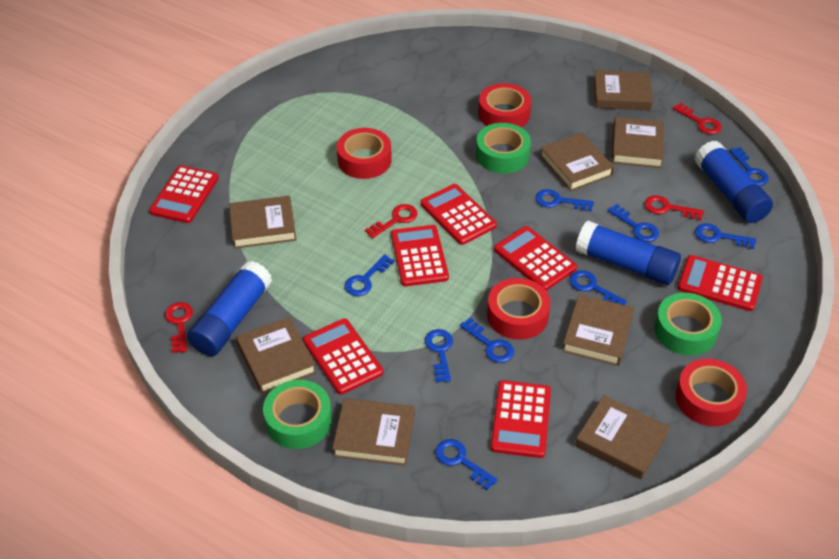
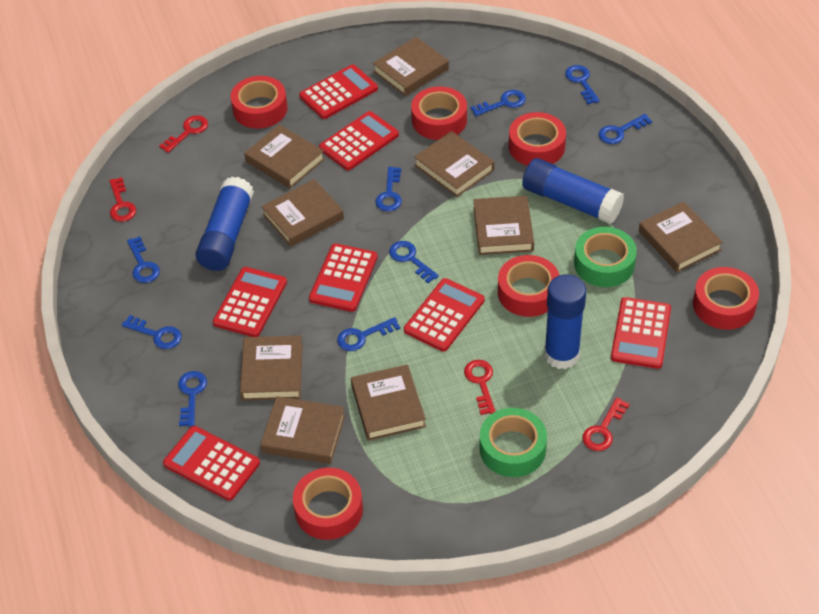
brown book: [229,196,296,249] [236,317,316,394] [332,398,415,466] [540,132,614,191] [562,294,634,366] [575,395,670,480] [594,70,653,110] [612,117,664,168] = 8 -> [240,336,303,401] [244,124,325,189] [260,396,345,464] [261,179,344,247] [351,364,426,441] [373,37,449,96] [414,131,494,197] [473,196,534,255] [639,202,723,272] = 9
green tape: [263,380,332,449] [476,123,531,173] [654,293,722,355] = 3 -> [480,408,547,477] [574,227,637,287] = 2
red tape: [337,128,392,179] [478,83,531,128] [487,278,550,340] [676,359,747,426] = 4 -> [230,76,287,129] [293,468,363,540] [411,86,467,140] [498,255,560,317] [509,112,566,166] [693,267,759,330] = 6

